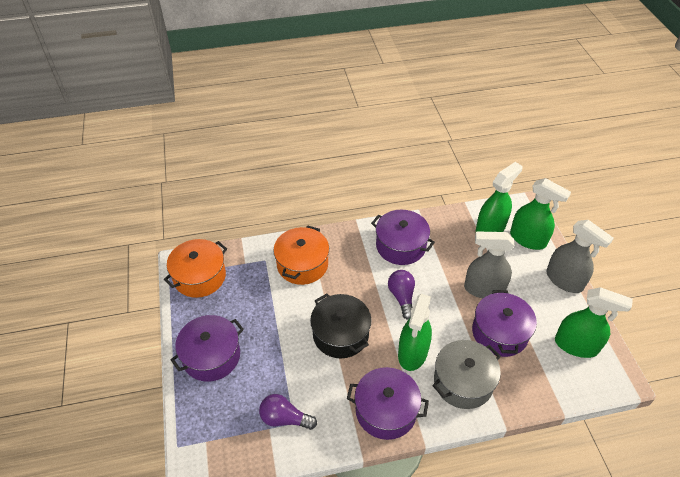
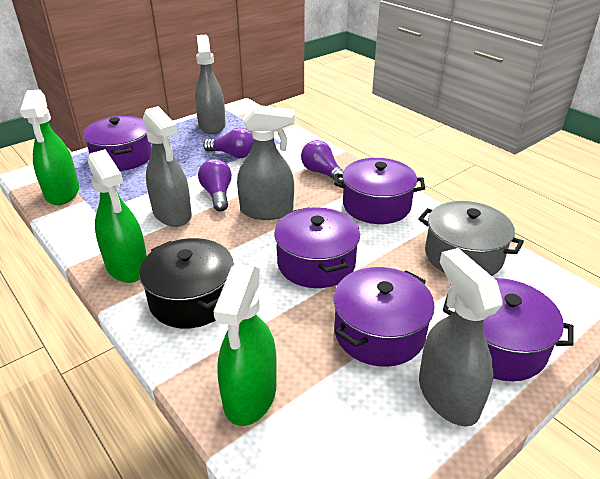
green spray bottle: [398,294,432,371] [476,162,523,232] [510,178,571,250] [555,287,633,358] = 4 -> [20,89,79,205] [88,149,147,283] [213,264,277,426] = 3
grey spray bottle: [464,232,514,298] [546,220,614,293] = 2 -> [143,106,192,227] [195,35,226,134] [237,105,295,220] [419,248,503,426] = 4
orange pot: [164,239,227,298] [273,225,329,285] = 2 -> none = 0
purple light bulb: [259,394,317,430] [388,270,415,320] = 2 -> [198,159,232,211] [203,128,253,158] [301,140,344,184] = 3
purple pot: [171,315,244,382] [347,367,429,440] [371,210,435,265] [472,290,537,357] = 4 -> [83,116,152,171] [274,207,360,288] [334,158,425,224] [334,267,435,367] [443,278,574,381] = 5

